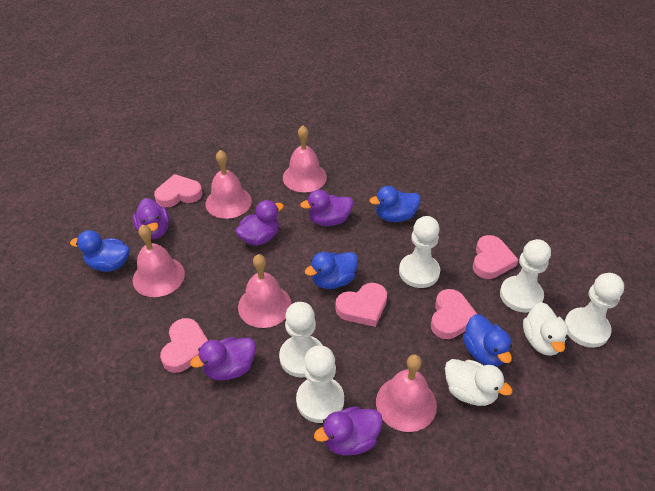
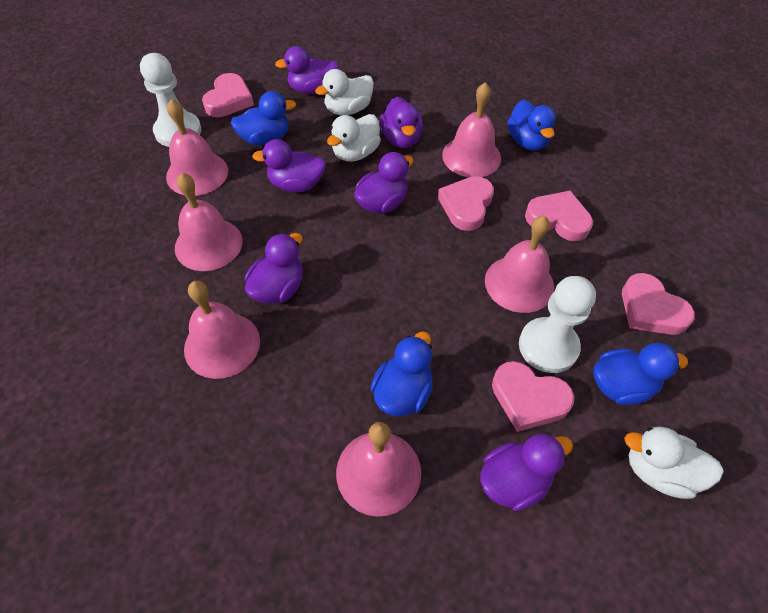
pink bell: [133,225,185,297] [206,150,252,219] [238,254,292,328] [283,125,327,193] [376,354,437,432] = 5 -> [166,99,228,196] [175,173,243,271] [184,281,260,379] [336,422,421,517] [442,82,501,177] [485,216,554,313] = 6
purple duck: [133,198,169,239] [190,337,256,381] [235,200,284,246] [300,190,353,226] [314,406,383,455] = 5 -> [245,233,303,304] [252,139,326,192] [275,46,339,94] [354,152,414,214] [380,97,423,148] [480,433,573,511] = 6
white duck: [445,359,512,406] [523,302,569,356] = 2 -> [315,69,374,115] [327,114,381,162] [624,426,724,499] = 3
white pawn: [279,302,323,377] [296,345,344,423] [399,216,440,288] [500,239,551,313] [564,273,624,348] = 5 -> [140,53,202,147] [519,276,596,373] = 2

